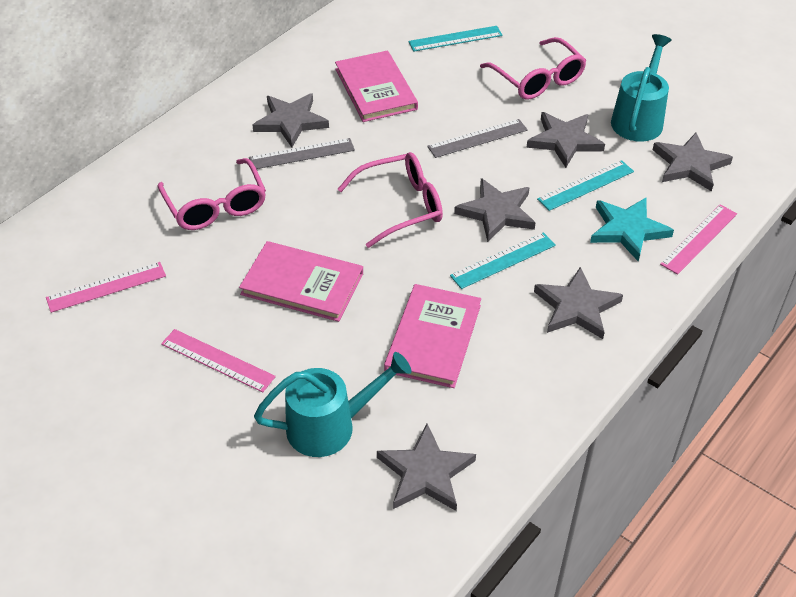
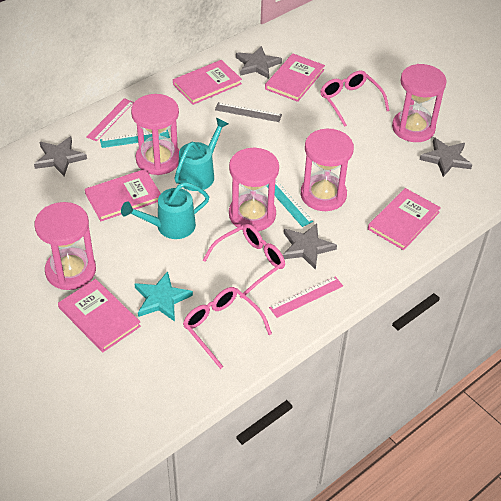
grey ruler: [249,138,355,169] [427,119,528,158] = 2 -> [215,102,282,122] = 1
grey star: [252,93,329,148] [377,423,476,511] [454,178,536,242] [526,112,605,168] [534,267,623,339] [653,133,733,192] = 6 -> [34,136,87,176] [236,46,282,79] [283,223,337,270] [420,137,472,177] = 4
pink book: [239,241,363,322] [335,50,418,122] [384,284,481,388] = 3 -> [58,279,141,352] [85,169,161,221] [173,60,242,105] [265,54,325,102] [368,188,441,250] = 5
pink hourglass: none = 0 -> [35,202,96,290] [131,94,180,175] [229,147,279,231] [301,129,354,211] [392,64,447,142] = 5
pink ruler: [46,262,166,313] [161,329,276,392] [660,205,737,275] = 3 -> [86,98,134,141] [269,276,343,318] = 2
turquoise ruler: [408,26,503,52] [450,232,556,289] [537,160,634,211] = 3 -> [100,130,170,148] [267,180,313,227] = 2

